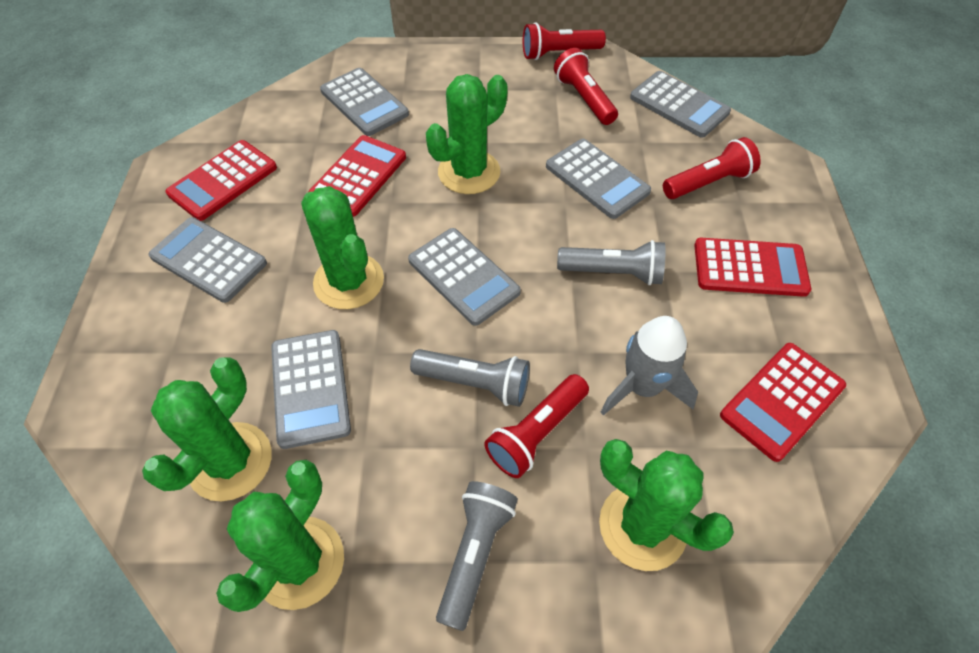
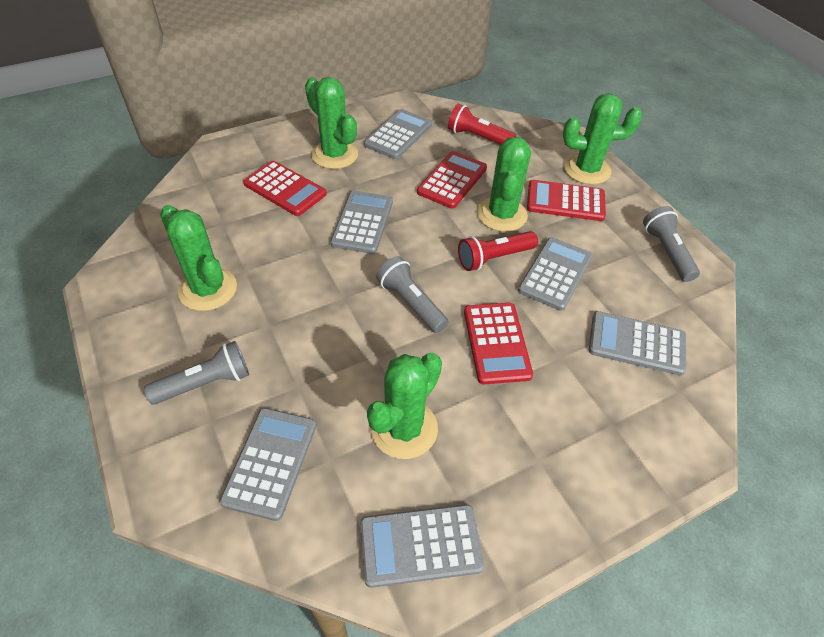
grey rocket: [601,316,698,416] = 1 -> none = 0
red flashlight: [484,374,589,478] [523,22,606,60] [554,48,618,125] [663,137,761,199] = 4 -> [448,104,516,144] [458,231,538,271] = 2

